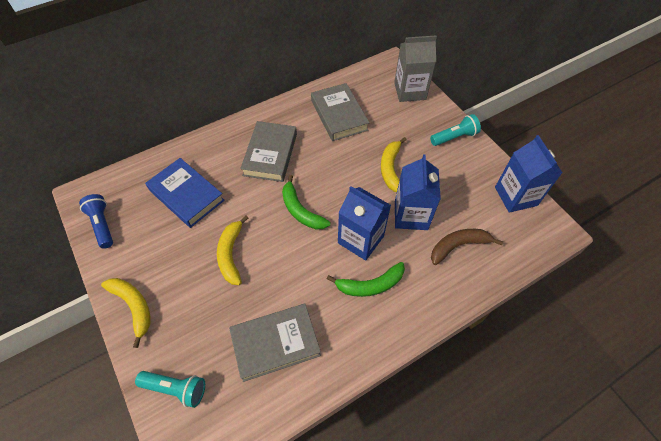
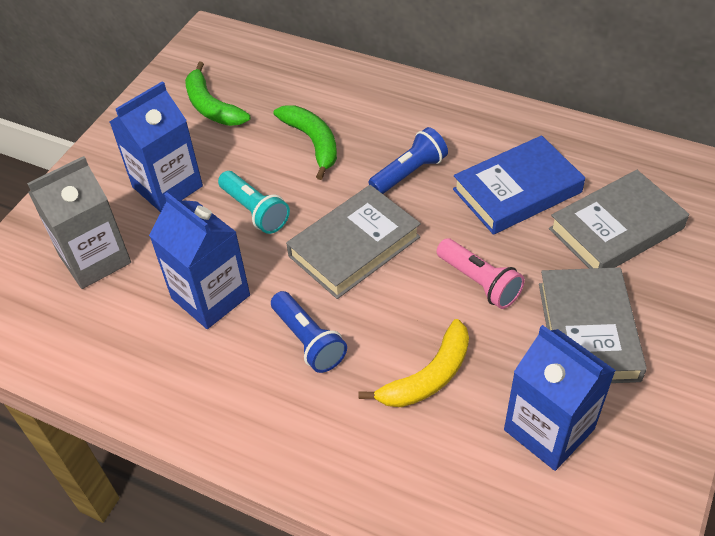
blue flashlight: [79,194,113,249] = 1 -> [271,291,347,373] [369,127,448,194] = 2
brown banana: [431,229,503,265] = 1 -> none = 0
pink flashlight: none = 0 -> [436,238,525,309] = 1
turquoise flashlight: [135,371,205,408] [430,114,481,146] = 2 -> [218,171,290,234] = 1
yellow banana: [101,278,151,348] [217,216,248,285] [381,137,407,192] = 3 -> [359,319,469,407] = 1

